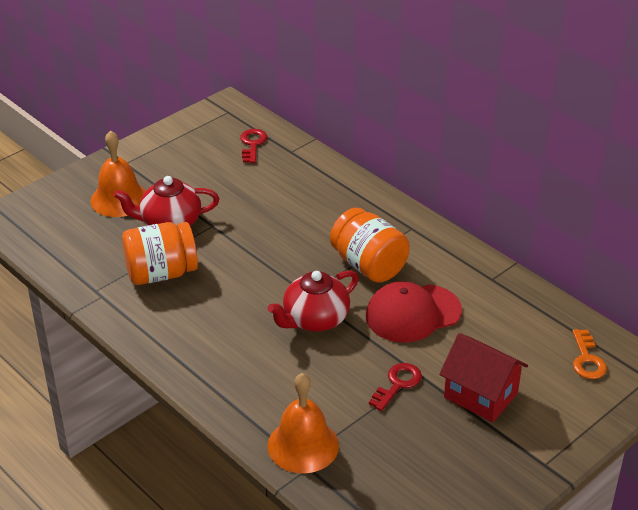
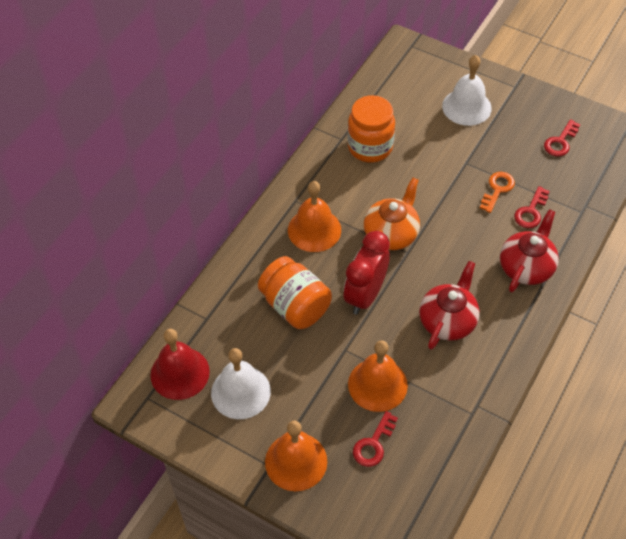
orange bell: [90,130,146,217] [267,373,339,474] = 2 -> [265,421,327,491] [288,181,341,252] [348,340,408,412] = 3
orange teapot: none = 0 -> [364,177,420,250] = 1
red bell: none = 0 -> [150,329,210,400] = 1
red cap: [366,281,462,342] = 1 -> none = 0
red clock: none = 0 -> [344,231,390,315] = 1
red house: [439,333,528,422] = 1 -> none = 0
red key: [240,129,267,163] [369,363,422,411] = 2 -> [353,411,398,467] [514,186,550,228] [544,119,581,156] = 3
white bell: none = 0 -> [211,348,271,419] [442,55,492,126] = 2

